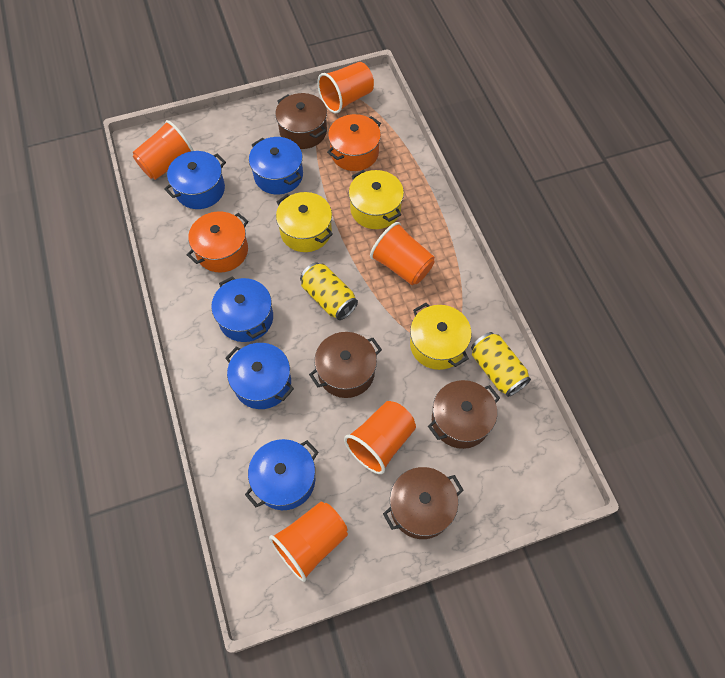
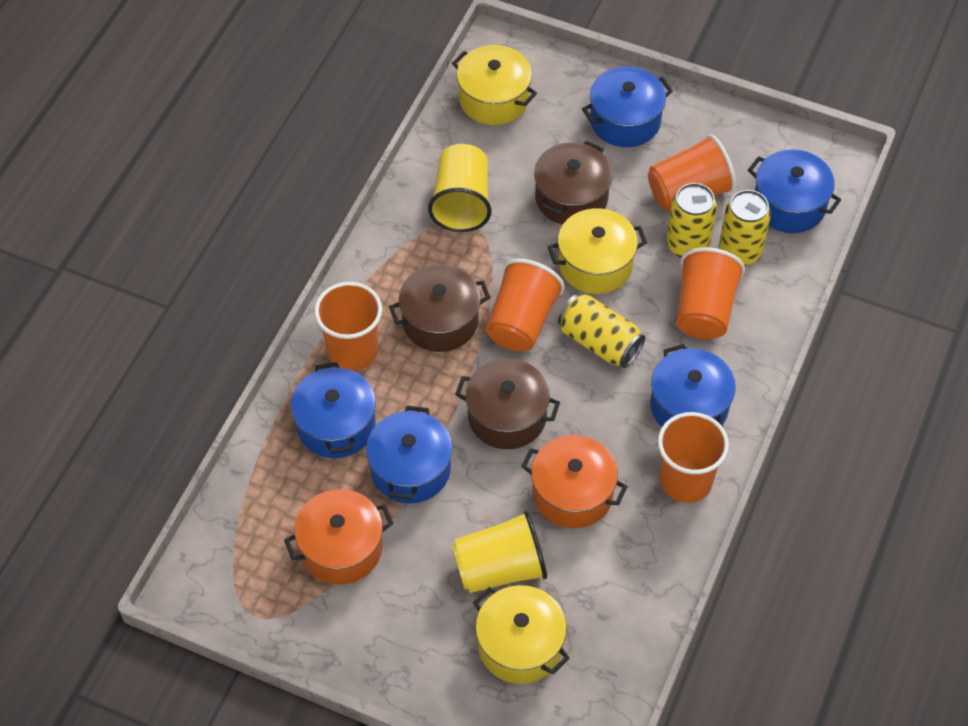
brown pot: [275,93,327,149] [309,332,382,398] [383,467,464,539] [428,380,500,449] = 4 -> [389,264,490,352] [455,359,560,449] [534,141,612,225] = 3
yellow can: [300,262,358,320] [471,332,531,397] = 2 -> [558,294,645,368] [667,183,717,258] [719,190,771,266] = 3
yellow cup: none = 0 -> [428,144,491,232] [452,511,547,593] = 2

